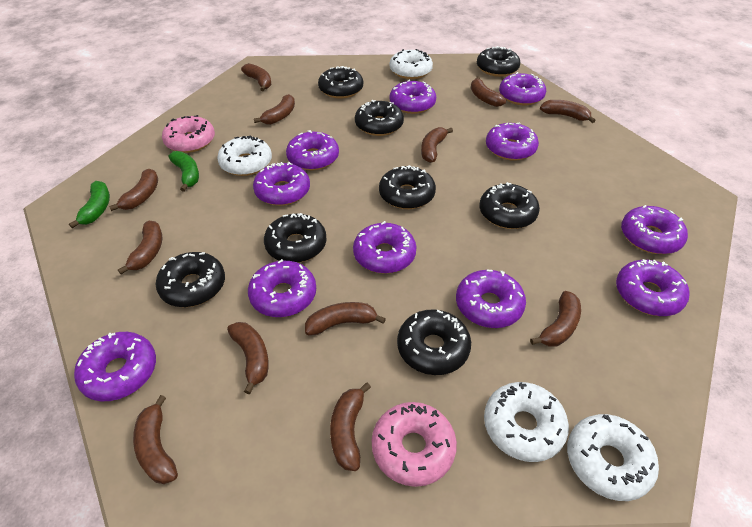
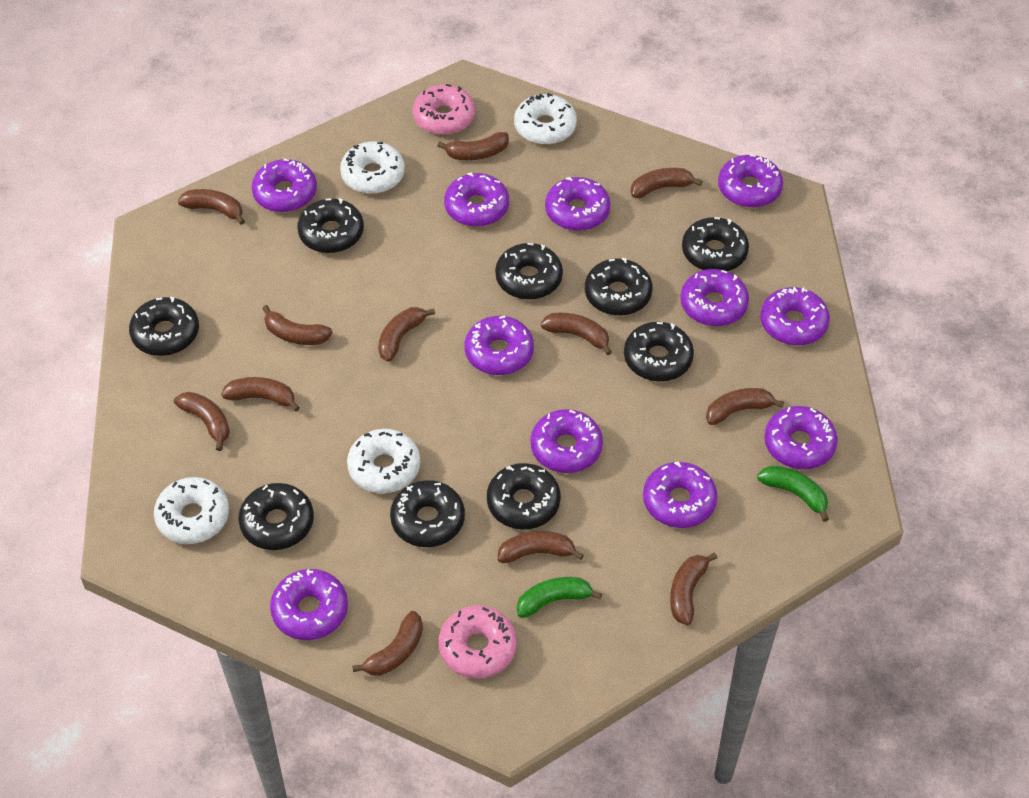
black donut: [155,252,225,307] [264,213,326,263] [318,66,363,99] [355,100,404,136] [379,165,436,209] [397,310,471,375] [477,46,520,77] [479,182,540,229] = 8 -> [129,296,199,356] [238,483,314,550] [297,198,364,253] [390,480,465,547] [487,463,561,529] [495,243,563,300] [585,257,652,316] [624,322,694,382] [682,217,749,271] = 9

